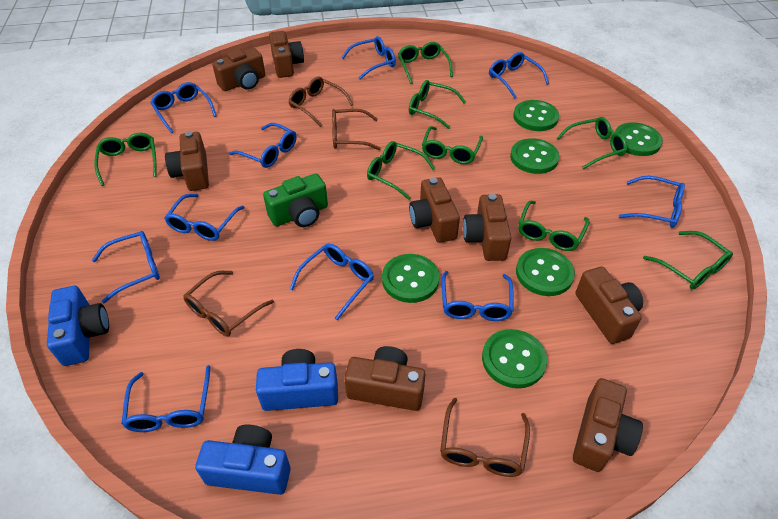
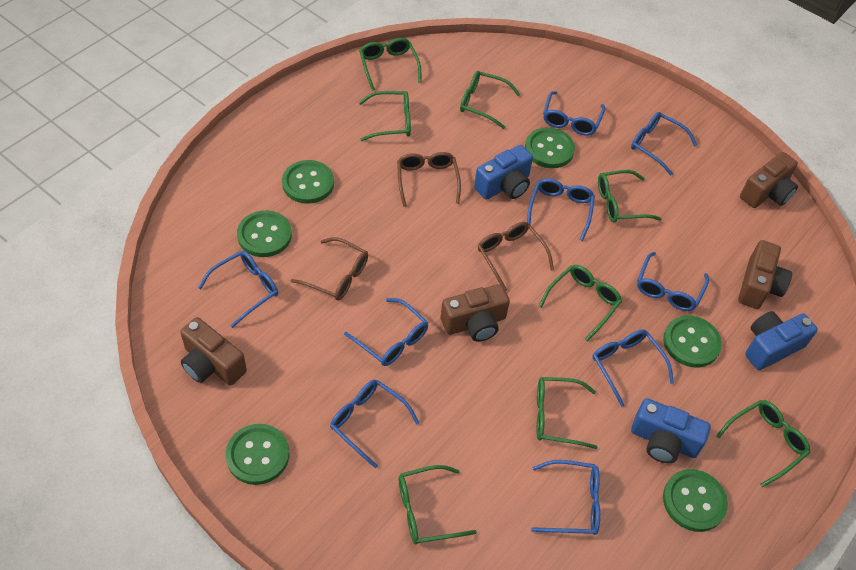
blue glasses: [92,231,160,303] [121,365,210,432] [150,82,217,133] [165,194,245,241] [229,123,297,168] [290,243,374,320] [341,36,396,79] [442,271,513,321] [489,52,549,99] [619,176,685,228] = 10 -> [198,251,278,328] [330,380,419,469] [344,298,429,366] [527,178,595,241] [531,460,600,535] [543,91,605,136] [592,330,674,407] [631,112,697,175] [637,252,709,311] = 9
brown camera: [165,131,209,191] [212,48,265,91] [269,31,304,78] [344,346,425,411] [409,177,460,243] [463,194,511,261] [573,378,643,472] [576,267,643,344] = 8 -> [180,317,247,385] [440,284,510,342] [738,240,792,309] [740,152,798,208] = 4
brown glasses: [183,271,274,337] [288,77,353,127] [332,109,381,150] [440,398,530,477] = 4 -> [291,237,368,301] [397,152,461,207] [478,222,554,291] = 3
green camera: [263,173,328,227] = 1 -> none = 0

